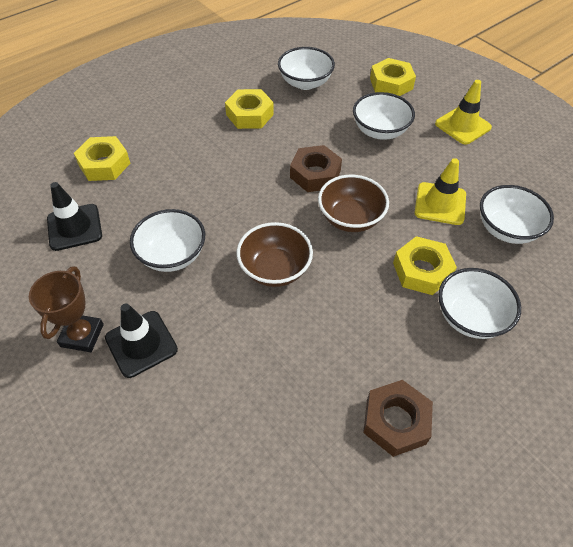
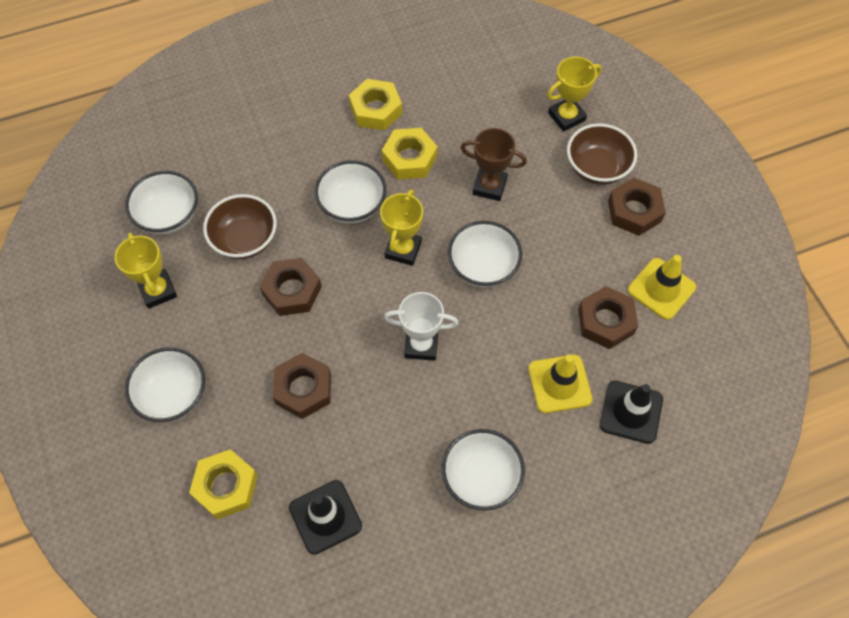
brown nut: [290,145,342,192] [363,380,433,457] = 2 -> [259,258,322,316] [273,353,331,419] [578,286,638,349] [608,178,666,236] = 4
white trophy: none = 0 -> [384,292,459,361] = 1
yellow nut: [74,136,131,181] [225,89,274,129] [370,58,416,96] [393,236,457,295] = 4 -> [189,449,258,519] [349,79,402,130] [382,128,437,180] = 3
yellow trophy: none = 0 -> [115,233,177,309] [380,190,423,266] [547,57,602,132] = 3

